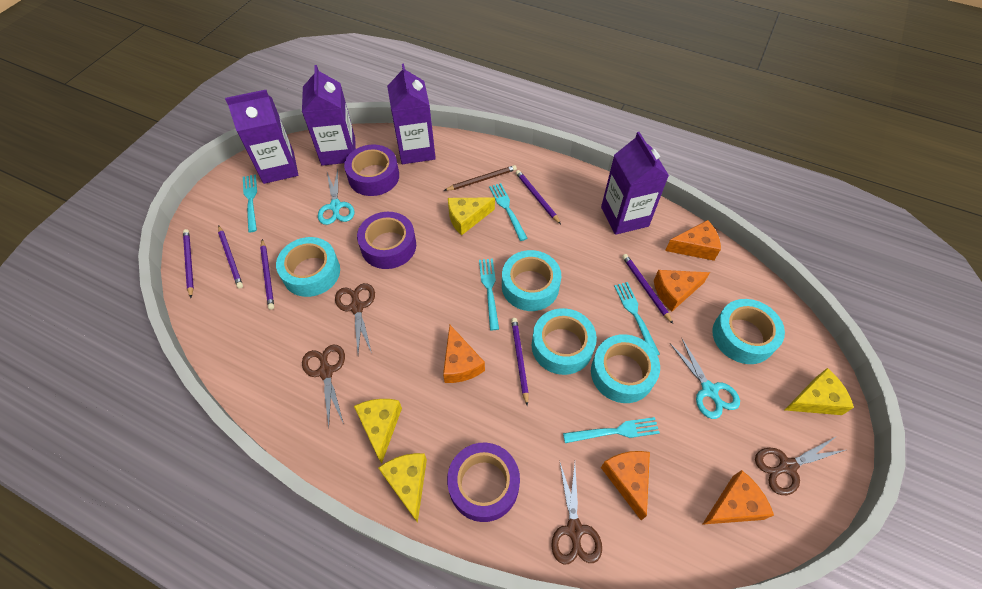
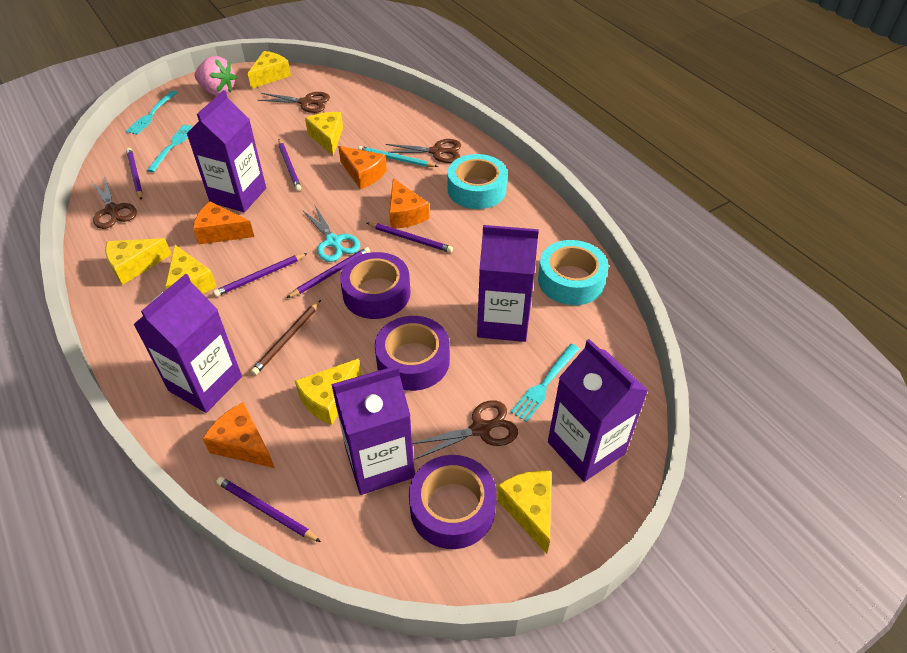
orange cheese: [443,325,485,383] [601,451,650,520] [654,270,710,311] [665,220,721,261] [702,470,774,525] = 5 -> [193,201,254,244] [202,402,275,468] [338,146,387,189] [389,178,429,228] = 4
pink strawberry: none = 0 -> [195,56,237,96] = 1
purple carton: [225,90,298,184] [302,65,356,166] [387,63,436,164] [601,132,669,235] = 4 -> [133,274,242,413] [187,90,266,212] [331,366,415,495] [477,225,539,342] [548,339,648,482] = 5
turquoise fork: [243,174,257,232] [479,259,499,330] [489,183,528,241] [563,417,660,443] [614,282,660,355] = 5 -> [126,91,178,135] [147,124,194,172] [510,344,580,422] = 3
turquoise pencil: none = 0 -> [358,146,438,167] = 1
turquoise scissors: [318,169,354,225] [670,337,740,419] = 2 -> [302,206,360,262] = 1
turquoise tape: [276,237,340,297] [502,250,561,311] [532,308,597,375] [591,334,660,403] [712,299,785,364] = 5 -> [447,154,508,209] [538,240,608,305] = 2
yellow cheese: [354,399,402,463] [378,453,427,523] [448,197,495,235] [784,368,854,415] = 4 -> [106,238,172,285] [165,245,217,294] [248,51,291,89] [295,359,361,425] [305,112,343,155] [497,471,551,554] = 6

